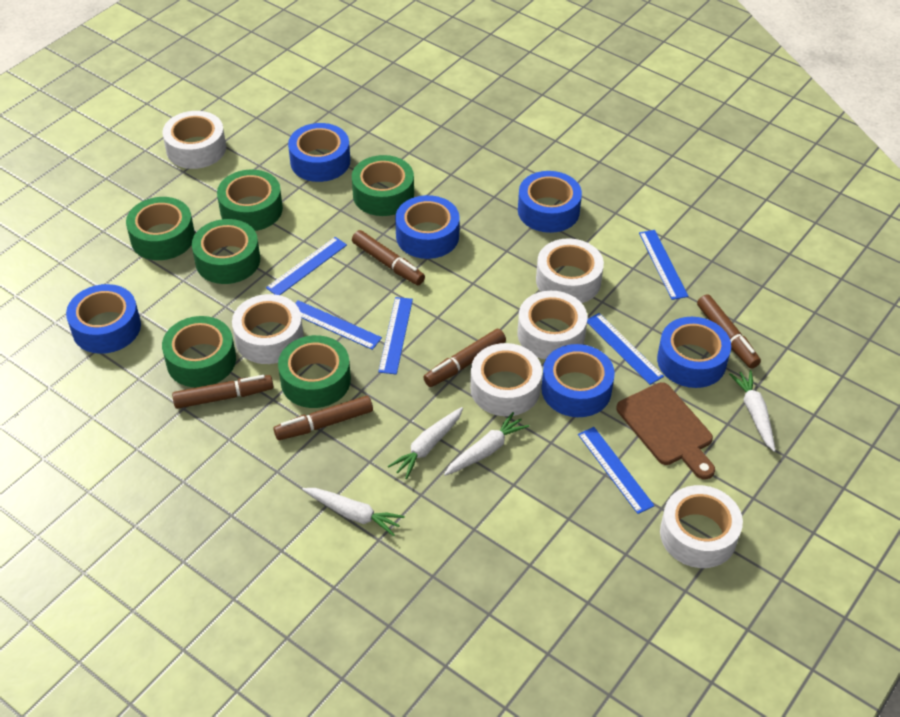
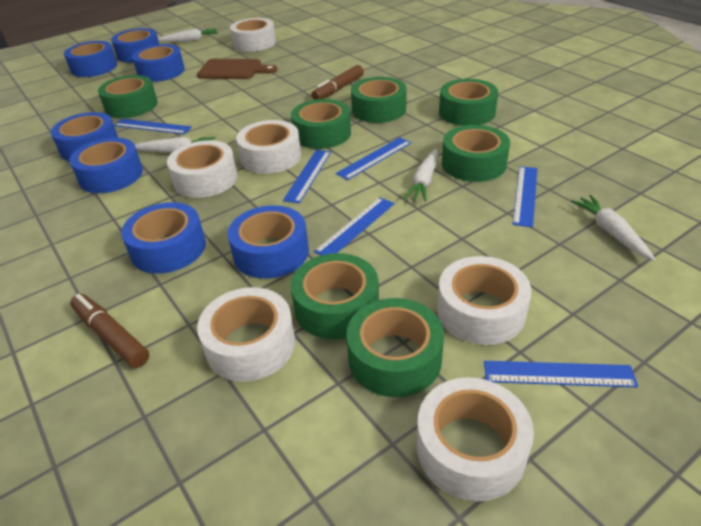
blue tape: [66,284,141,354] [288,123,350,182] [395,195,460,259] [518,171,582,233] [541,344,615,417] [657,317,731,388] = 6 -> [51,112,118,161] [64,41,117,77] [69,138,143,193] [111,28,159,63] [121,202,206,274] [132,44,185,82] [228,205,309,279] = 7
brown marker: [172,375,273,409] [274,396,373,440] [352,230,425,285] [423,329,506,387] [697,294,761,369] = 5 -> [70,294,149,368] [311,65,364,100] = 2
green tape: [126,197,195,260] [162,316,236,387] [192,219,260,284] [217,170,283,231] [278,335,351,408] [352,155,414,216] = 6 -> [98,75,158,118] [291,99,351,149] [291,253,379,339] [346,298,444,397] [351,77,407,123] [439,79,498,126] [442,125,510,182] = 7

